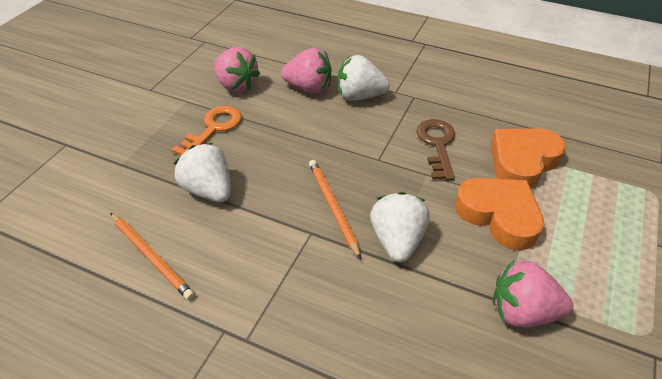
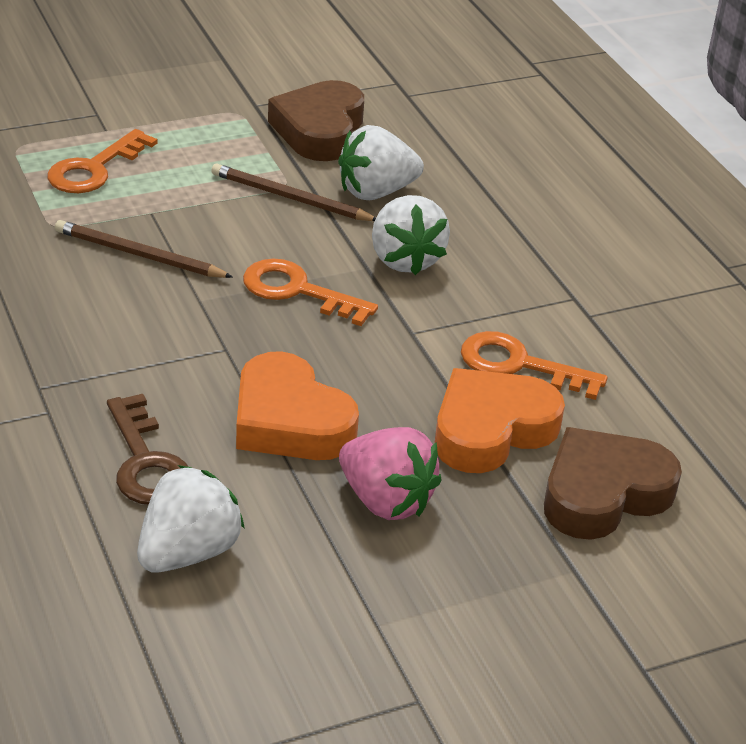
brown heart: none = 0 -> [268,80,364,161] [544,427,682,540] = 2
brown pencil: none = 0 -> [55,220,233,278] [211,164,376,221] = 2
orange key: [171,106,242,156] = 1 -> [47,129,157,193] [243,258,378,326] [461,331,608,400] = 3
orange pencil: [110,213,195,300] [309,160,361,259] = 2 -> none = 0
pink strawberry: [214,47,260,92] [281,48,331,94] [493,259,573,327] = 3 -> [339,427,442,520] = 1

